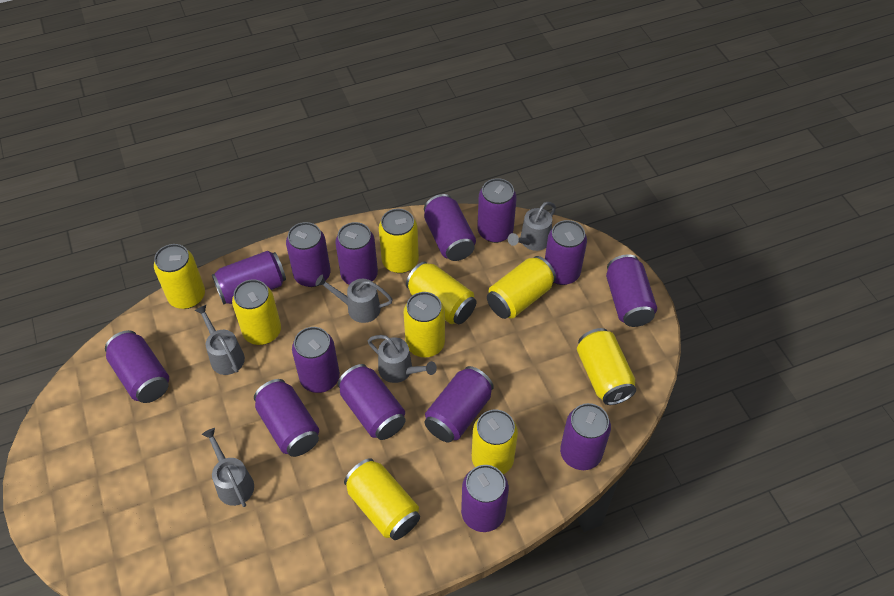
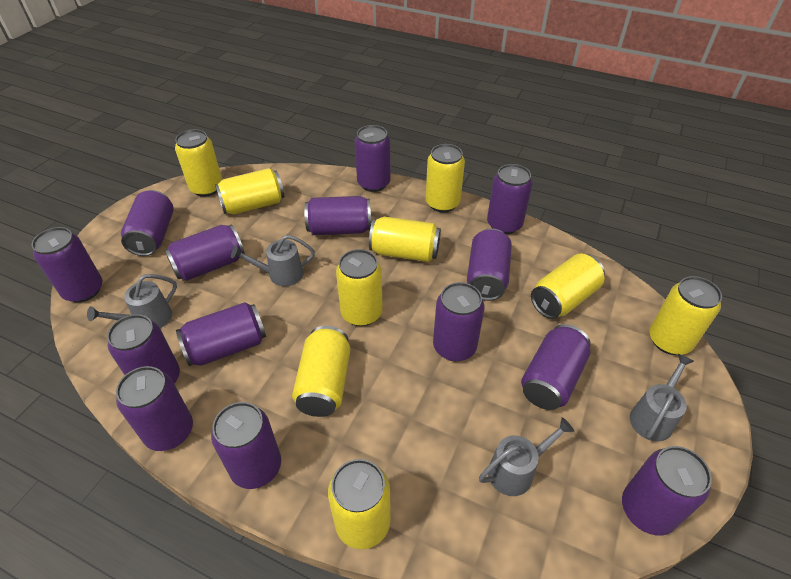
grey watering can: [194,305,245,375] [202,428,254,507] [315,275,393,323] [368,335,437,383] [508,202,556,251] = 5 -> [87,274,177,328] [231,235,315,287] [479,418,574,496] [630,354,694,442] = 4

